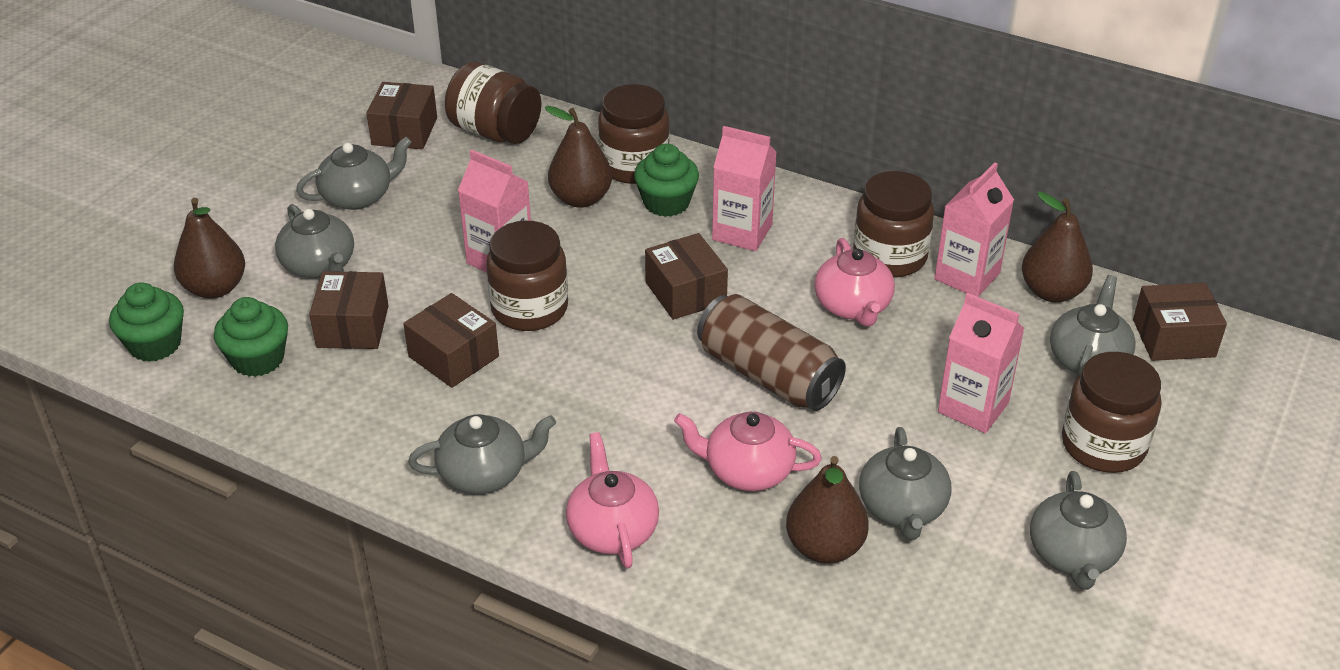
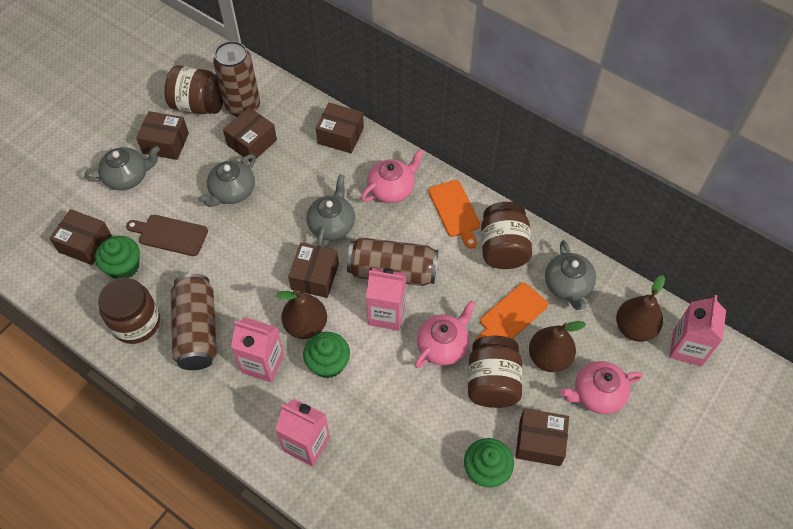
brown box: [309,271,389,349] [366,82,437,149] [403,293,499,388] [645,233,728,320] [1133,283,1227,361] = 5 -> [49,209,112,265] [136,111,189,160] [223,107,277,162] [288,242,339,298] [316,103,364,153] [515,408,569,466] = 6
brown can: [697,294,846,411] = 1 -> [171,274,217,370] [213,41,260,117] [347,237,438,286] = 3
brown cutting board: none = 0 -> [126,215,208,256] = 1
brown jar: [445,62,541,144] [486,221,568,331] [598,84,670,184] [853,171,934,277] [1062,352,1161,473] = 5 -> [98,278,160,344] [165,65,223,114] [468,336,522,408] [481,202,532,269] = 4
brown pear: [174,198,245,299] [544,106,612,208] [786,456,869,564] [1022,192,1093,302] = 4 -> [276,290,327,339] [529,321,586,372] [616,275,665,342] = 3
grey teapot: [275,204,354,278] [296,137,412,210] [408,414,556,494] [859,427,951,540] [1030,471,1127,590] [1050,275,1136,379] = 6 -> [84,146,160,190] [198,154,256,207] [307,174,355,247] [545,240,596,310] = 4
orange cutting board: none = 0 -> [429,180,480,249] [476,283,548,340] = 2

